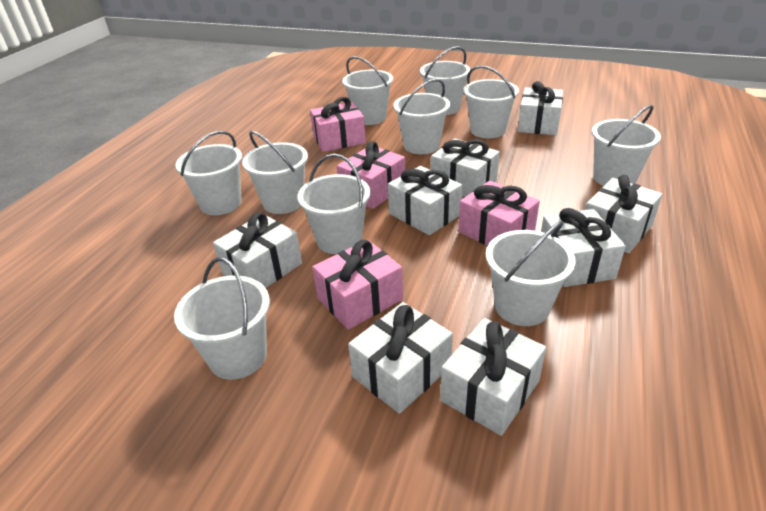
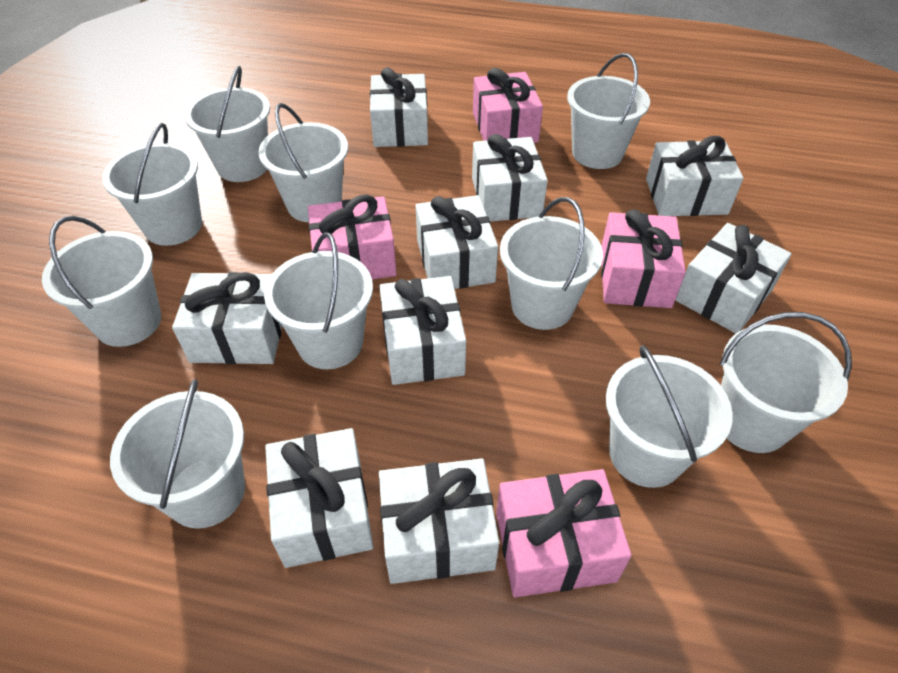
white gift: [213,212,302,288] [348,302,453,414] [388,166,462,235] [431,138,500,197] [440,318,546,436] [518,81,563,135] [541,208,626,287] [585,175,662,253] = 8 -> [172,272,282,364] [265,428,373,568] [370,67,428,147] [379,276,466,385] [379,458,499,584] [415,195,498,289] [472,134,548,222] [646,136,743,216] [676,223,792,334] = 9

